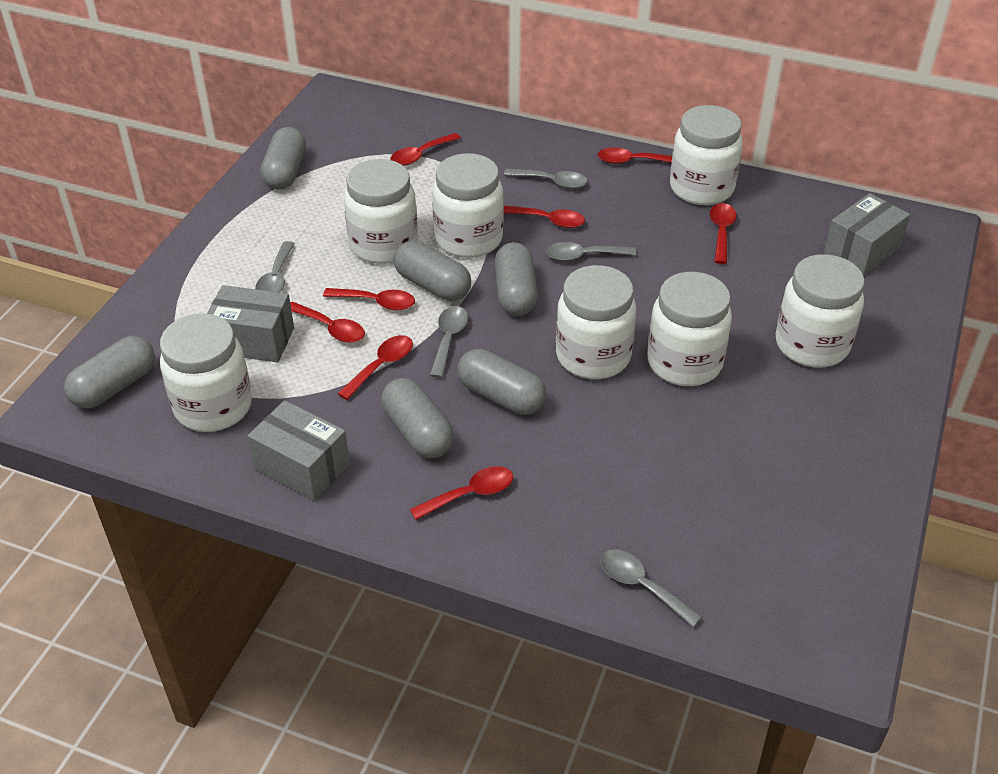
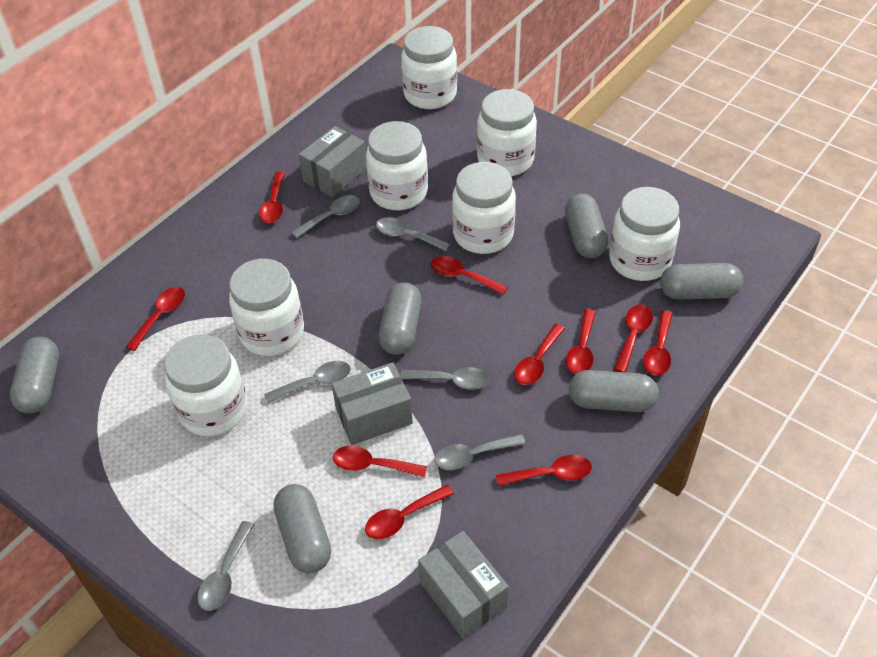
grey spoon: [255,241,295,292] [430,306,468,378] [504,168,587,189] [546,242,637,261] [600,549,702,627] = 5 -> [197,521,254,611] [264,361,351,403] [291,195,360,239] [376,217,451,251] [400,367,490,390] [434,434,526,470] = 6
red spoon: [290,302,365,343] [323,288,415,310] [337,335,413,400] [390,133,461,166] [410,466,513,520] [504,206,585,228] [598,147,672,164] [709,203,737,264] = 8 -> [126,287,185,351] [259,172,285,223] [333,446,427,477] [365,485,454,539] [431,256,508,295] [496,455,592,486] [514,324,565,385] [566,309,596,374] [614,305,653,372] [643,310,673,376] = 10

